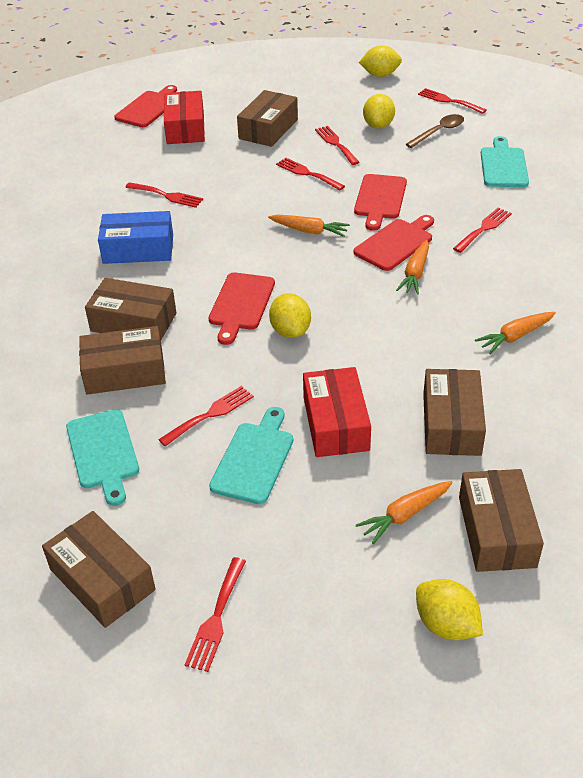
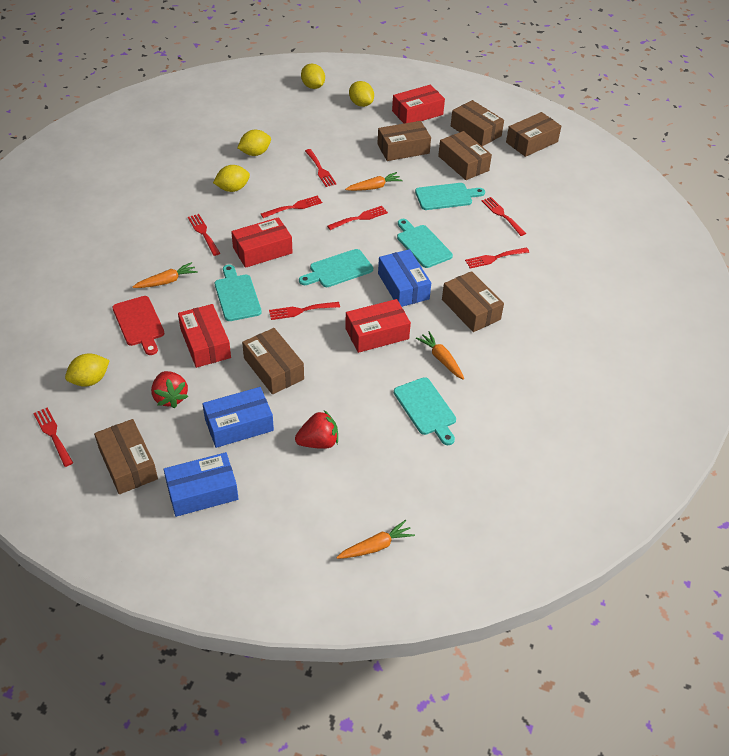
blue box: [98,211,173,264] = 1 -> [163,452,238,517] [202,387,274,448] [378,249,431,307] = 3
brown box: [42,511,156,628] [79,326,166,395] [85,278,176,340] [237,90,298,147] [423,369,486,456] [459,469,544,572] = 6 -> [94,419,158,494] [242,328,304,394] [377,121,431,161] [438,131,492,180] [442,271,504,332] [451,100,504,146] [506,112,561,157] = 7
brown spoon: [405,114,464,148] = 1 -> none = 0
red box: [164,91,205,144] [303,367,371,457] = 2 -> [178,304,231,368] [231,217,293,268] [345,299,411,353] [392,85,445,123] = 4
red cutting board: [114,85,177,127] [209,272,275,345] [353,215,434,271] [354,174,407,231] = 4 -> [112,296,165,355] = 1
red fork: [125,182,203,208] [158,386,254,446] [185,557,246,672] [276,158,345,191] [315,126,360,165] [418,88,487,114] [453,208,512,253] = 7 -> [33,408,73,467] [188,214,220,256] [261,196,322,218] [269,302,340,320] [305,149,336,187] [327,206,388,230] [465,247,529,268] [482,197,526,236] = 8
red strawberry: none = 0 -> [151,371,188,408] [295,410,338,449] = 2
turquoise cutting board: [66,409,139,506] [209,407,293,504] [481,136,529,187] = 3 -> [215,265,262,321] [299,249,373,287] [394,377,456,445] [397,219,453,268] [415,183,485,210] = 5
yellow lemon: [269,293,311,338] [359,46,402,77] [363,94,395,129] [416,579,483,640] = 4 -> [65,354,110,387] [213,165,250,192] [237,130,271,156] [301,64,325,89] [349,81,374,107] = 5

